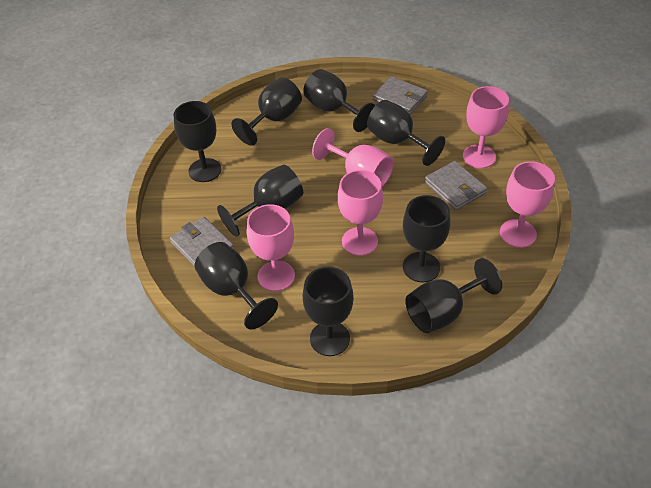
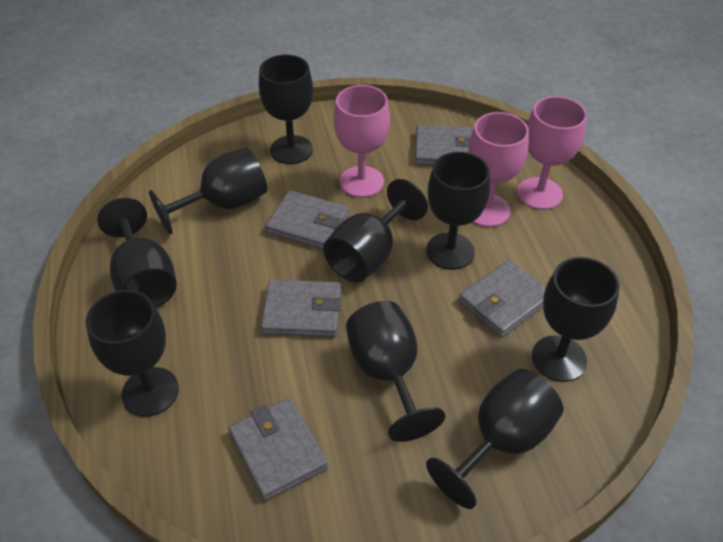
grey wallet: [170,217,234,266] [373,76,428,114] [425,161,487,210] = 3 -> [228,398,328,501] [261,280,342,337] [266,190,349,250] [415,125,474,166] [459,260,546,338] = 5
pink goblet: [247,204,295,291] [312,128,394,187] [338,170,383,256] [463,86,509,168] [500,161,555,248] = 5 -> [334,85,390,198] [468,112,529,227] [517,96,587,210] = 3

